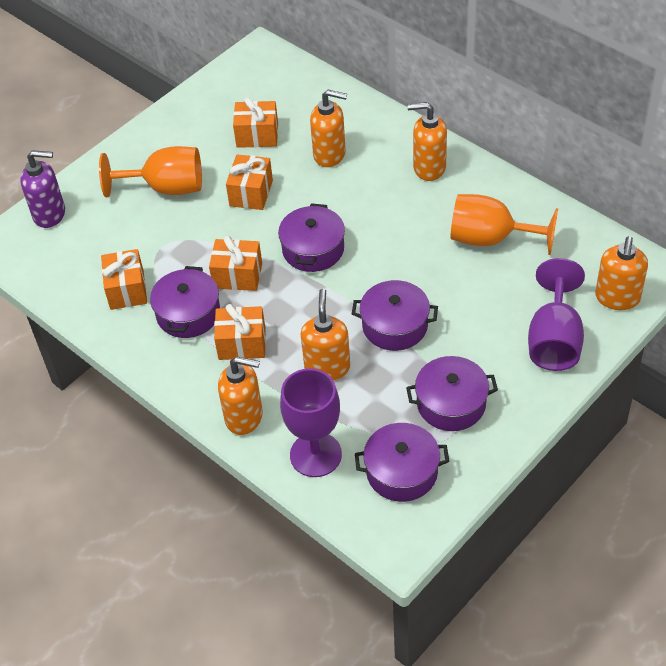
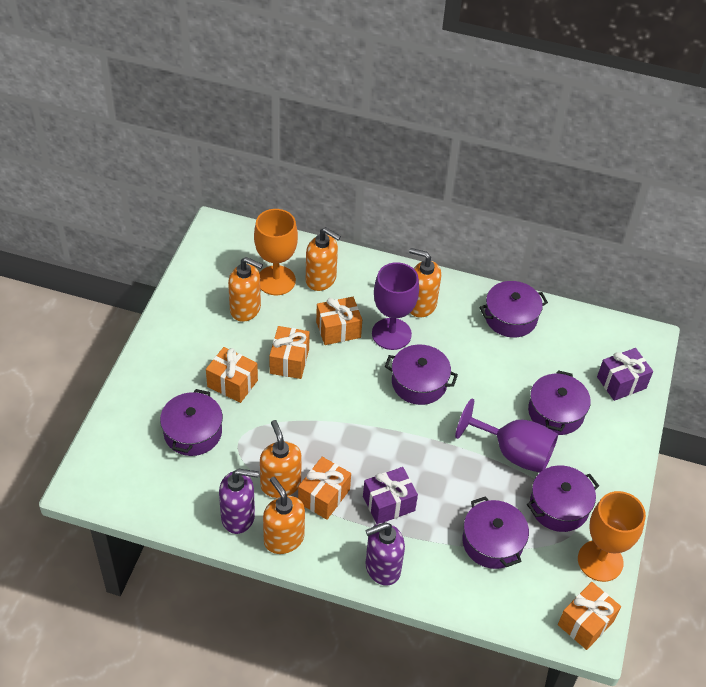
purple gift: none = 0 -> [363,467,418,524] [597,348,653,401] = 2
purple pot: [150,266,220,338] [278,203,345,272] [352,280,438,351] [355,423,449,502] [406,356,498,431] = 5 -> [160,389,223,456] [385,344,458,405] [462,496,529,569] [479,281,548,337] [527,465,599,532] [528,370,591,435] = 6
purple soap dispenser: [20,150,65,228] = 1 -> [219,469,259,534] [365,522,405,586] = 2

